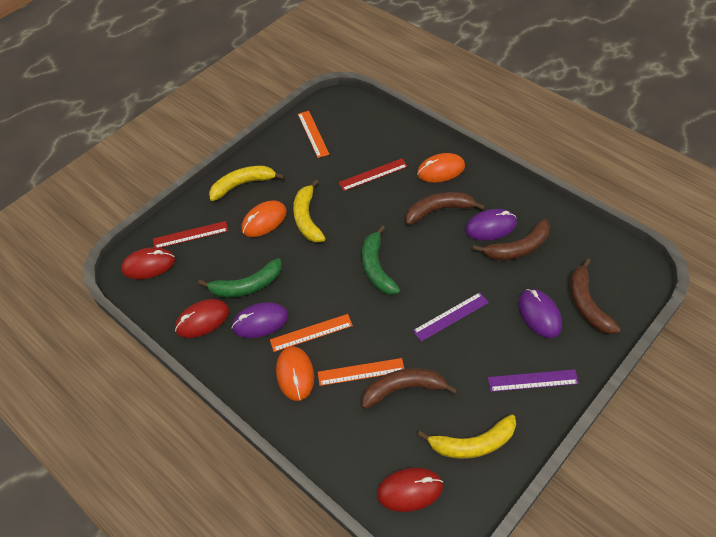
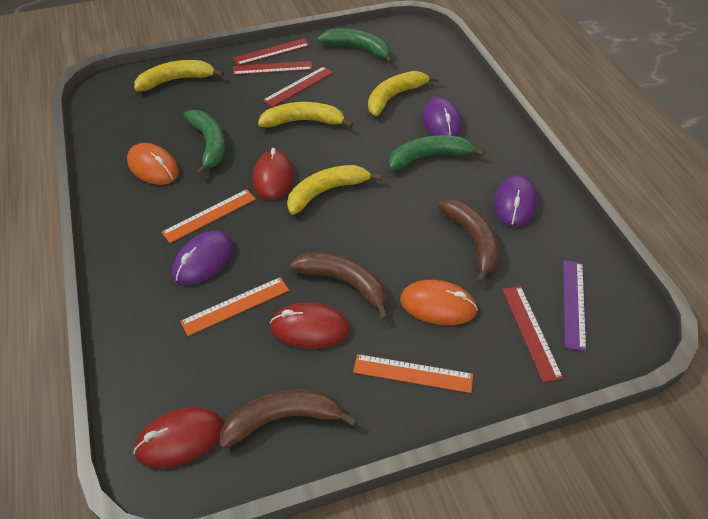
brown banana: [362,368,458,409] [406,192,485,225] [473,219,550,260] [570,258,621,334] = 4 -> [219,390,358,449] [290,253,388,320] [438,199,499,284] = 3
green banana: [198,258,282,298] [362,225,400,295] = 2 -> [184,110,225,176] [318,28,393,64] [389,135,485,170] = 3
orange mouse: [242,200,287,237] [276,346,314,401] [417,153,465,183] = 3 -> [127,143,179,185] [400,280,478,325] = 2
purple ruler: [413,292,489,342] [488,369,579,392] = 2 -> [563,260,586,351] = 1
red ruler: [153,221,228,248] [338,158,408,191] = 2 -> [233,38,310,66] [233,61,312,75] [263,66,334,107] [502,286,563,383] = 4
yellow banana: [209,166,285,201] [293,179,326,242] [417,414,516,459] = 3 -> [134,60,224,91] [258,102,353,128] [287,165,382,215] [368,71,439,116] = 4

